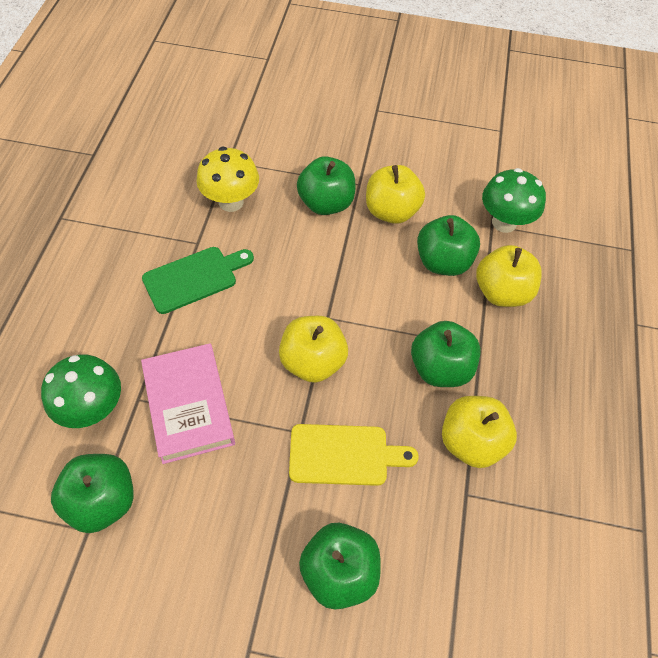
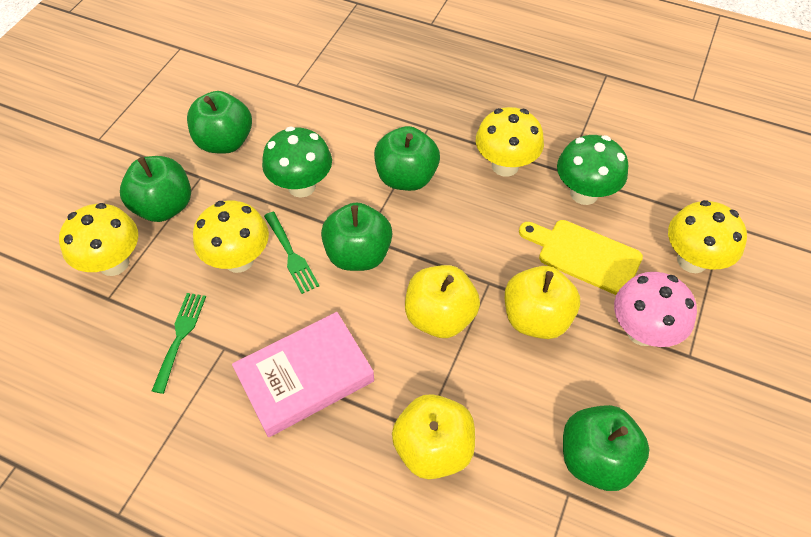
green cutting board: [142,247,254,314] = 1 -> none = 0
green fork: none = 0 -> [152,293,206,394] [264,212,319,294] = 2
pink mushroom: none = 0 -> [614,272,697,347] = 1
yellow apple: [279,316,348,383] [366,165,425,224] [442,396,517,468] [476,245,542,307] = 4 -> [392,394,475,479] [405,265,480,338] [505,266,580,339] = 3
yellow mushroom: [196,147,259,212] = 1 -> [59,203,138,276] [193,201,269,273] [476,107,544,177] [668,200,747,273] = 4

